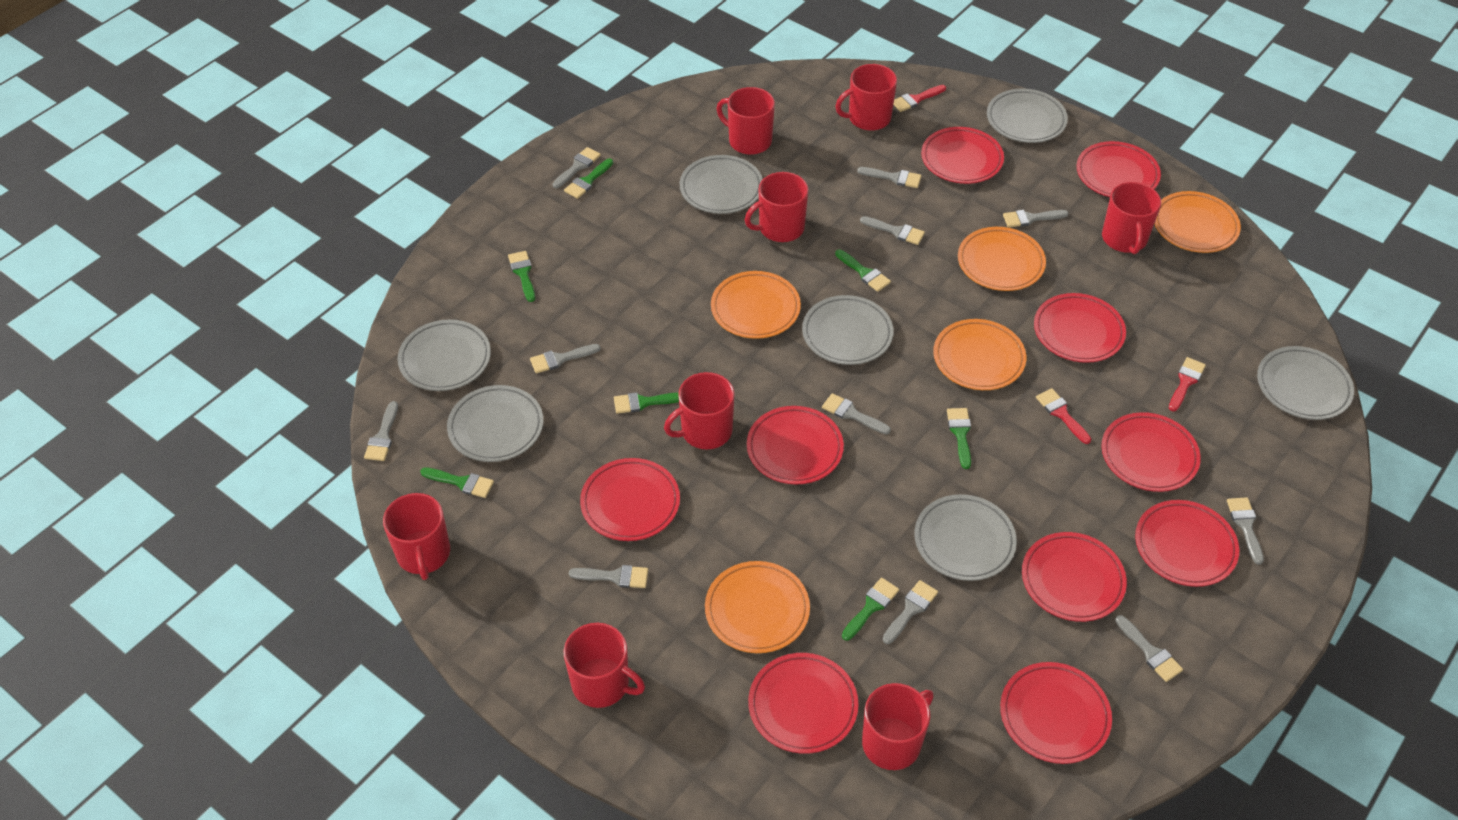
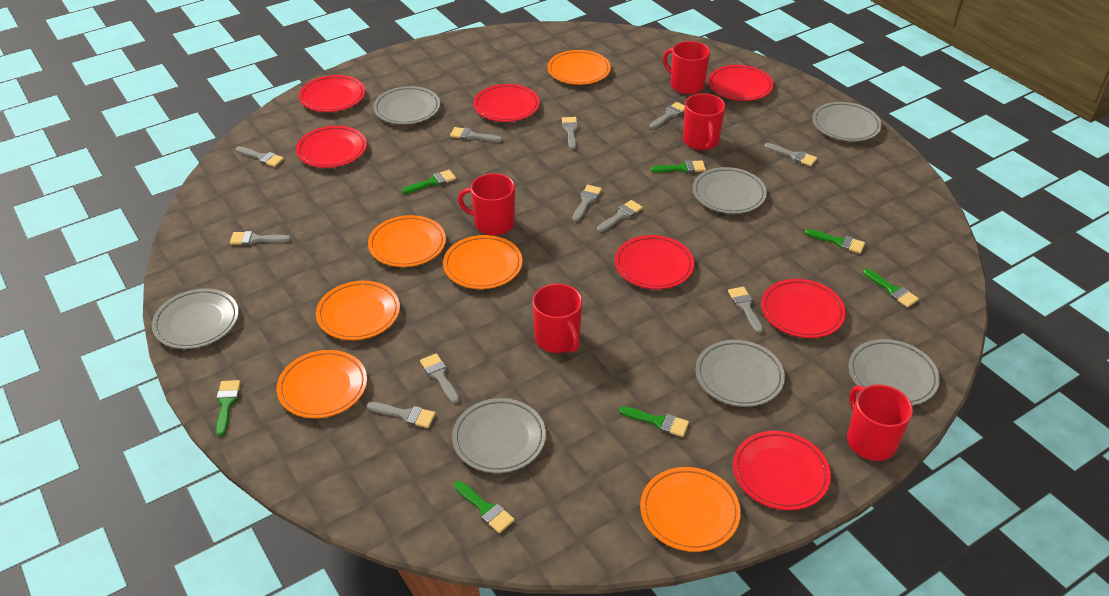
orange plate: [705,561,810,653] [711,271,801,339] [933,319,1026,390] [958,227,1046,291] [1155,191,1241,253] = 5 -> [277,350,367,418] [316,281,400,340] [368,215,446,267] [443,235,523,289] [547,50,611,85] [640,467,741,552] = 6
red brush: [893,85,946,112] [1036,388,1091,444] [1169,357,1206,411] = 3 -> none = 0
red mug: [383,493,450,580] [564,623,645,708] [664,372,735,450] [716,87,775,155] [745,172,809,242] [835,64,897,131] [862,683,934,770] [1102,182,1161,254] = 8 -> [458,173,515,235] [532,283,582,353] [663,41,710,94] [683,93,725,150] [847,384,913,461] = 5
red plate: [580,458,680,541] [747,406,844,484] [748,653,859,754] [921,127,1004,184] [1000,662,1112,764] [1022,532,1127,622] [1034,293,1126,363] [1077,141,1161,197] [1101,412,1201,492] [1135,500,1239,587] = 10 -> [296,126,367,168] [299,75,365,112] [473,84,540,122] [615,235,694,289] [708,65,773,101] [733,431,831,510] [761,279,846,338] = 7

